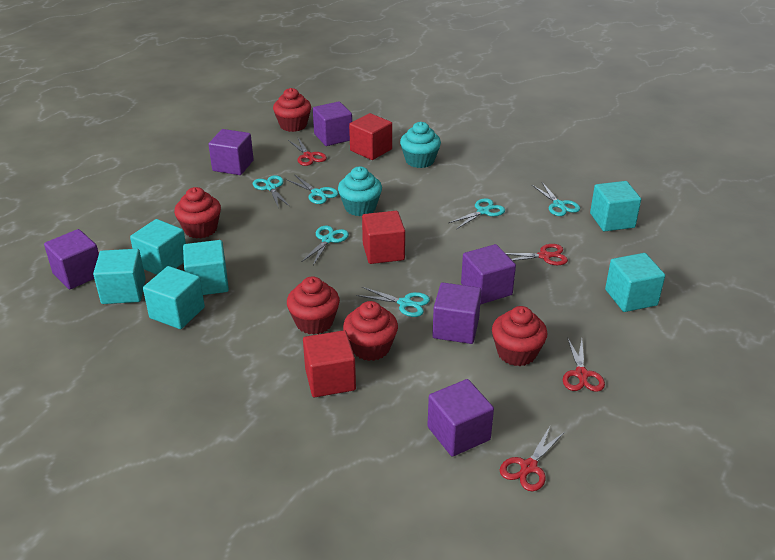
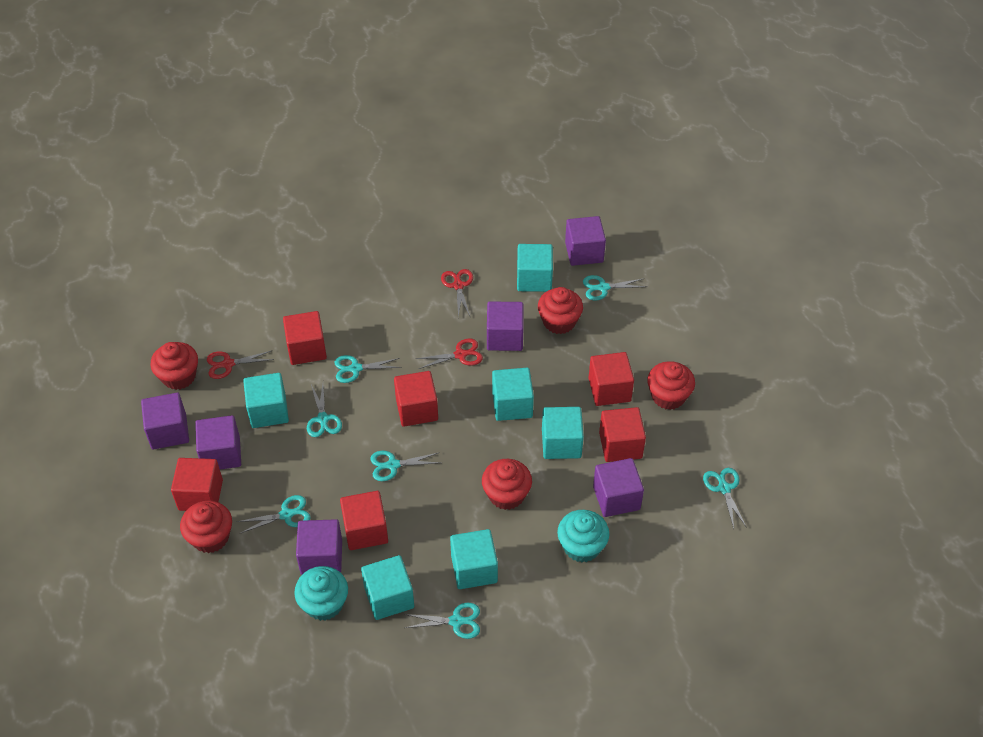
red cube: [303,330,356,397] [349,113,392,160] [362,211,405,264] = 3 -> [171,458,223,511] [283,311,327,365] [340,491,388,550] [394,371,438,427] [589,352,634,406] [599,407,646,462] = 6
red scissors: [288,138,327,166] [500,427,565,491] [506,244,568,265] [563,337,605,392] = 4 -> [207,351,274,379] [416,338,483,369] [441,269,473,317] = 3
turquoise scissors: [253,175,290,209] [286,175,338,204] [302,226,349,265] [357,287,430,317] [449,198,505,229] [532,182,580,216] = 6 -> [237,495,311,534] [307,384,342,437] [335,355,401,383] [370,451,440,481] [404,603,480,639] [583,275,647,301] [703,468,747,529] = 7

